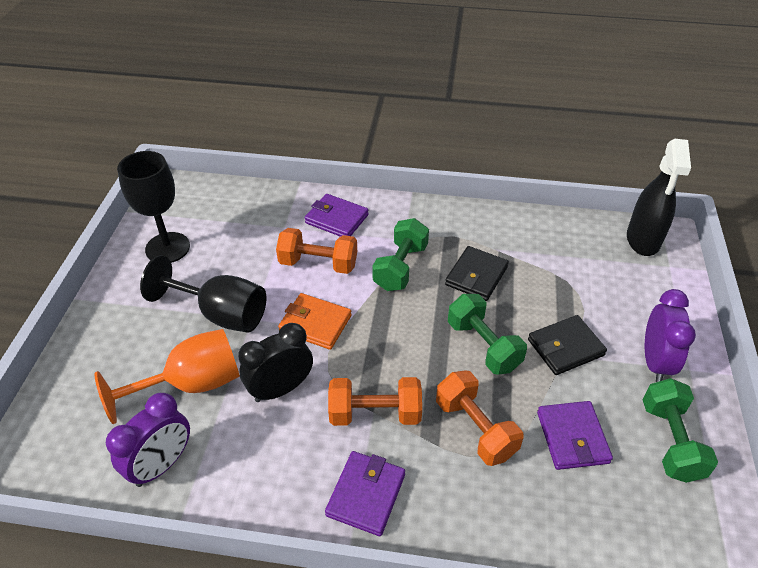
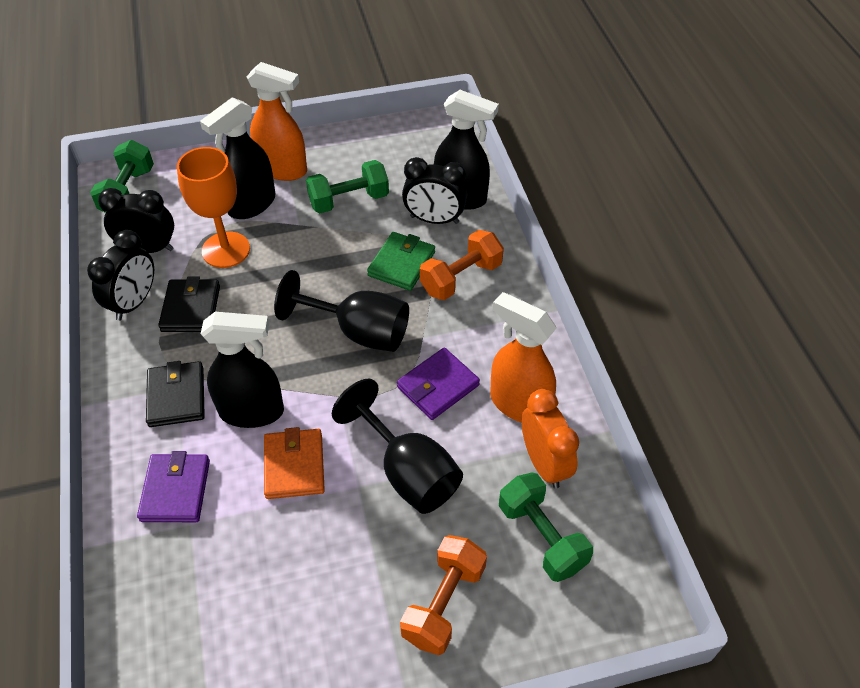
black clock: [238,323,313,402] = 1 -> [87,230,154,321] [98,188,174,253] [402,157,467,224] = 3
black spray bottle: [627,139,691,256] = 1 -> [200,97,275,219] [201,312,284,428] [434,90,499,210] = 3
green wallet: none = 0 -> [367,232,435,291] = 1
orange clock: none = 0 -> [522,389,579,488] = 1
orange dumbbell: [276,228,357,274] [328,377,422,426] [436,371,523,466] = 3 -> [400,535,487,655] [420,230,504,300] = 2
orange spray bottle: none = 0 -> [247,62,307,181] [490,292,557,423] = 2
purple clock: [106,393,190,487] [645,289,696,382] = 2 -> none = 0
purple wallet: [305,194,369,237] [325,451,405,536] [537,401,613,470] = 3 -> [137,451,210,522] [397,347,480,420] = 2

